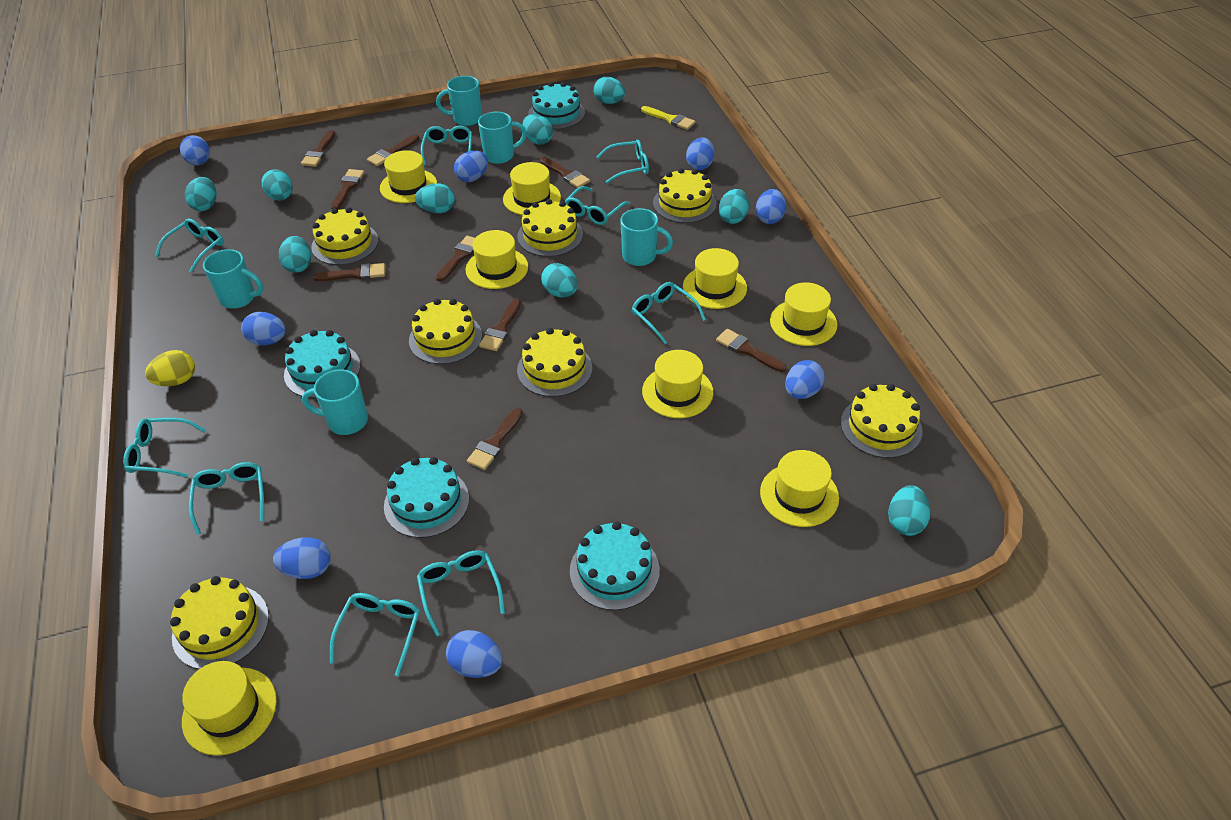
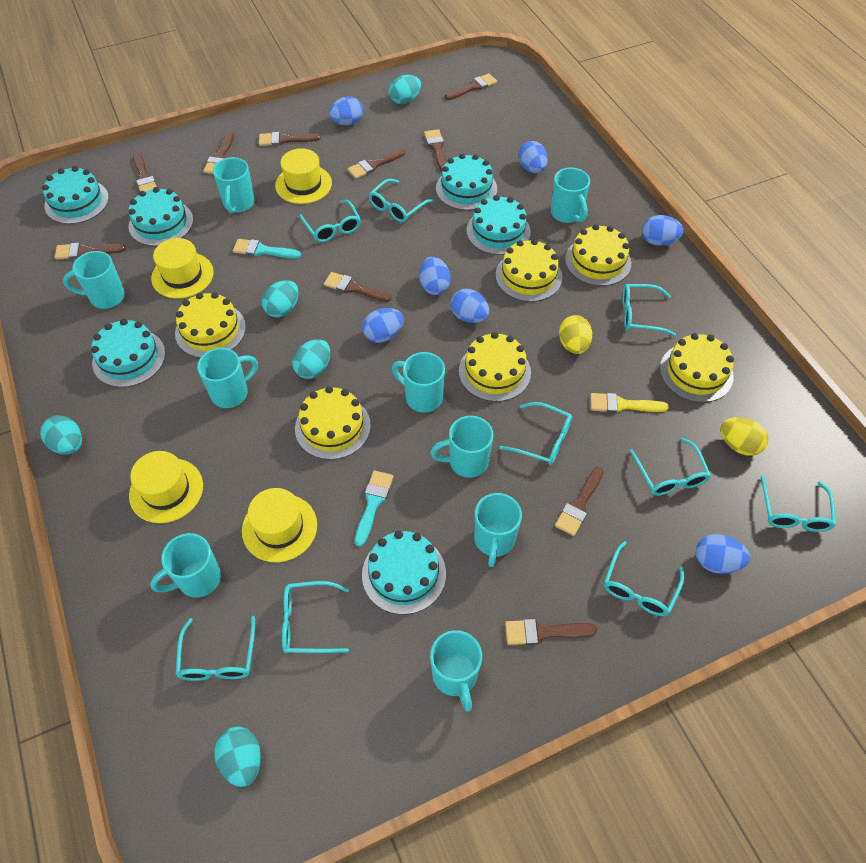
blue egg: [180,135,210,166] [241,312,286,345] [273,537,331,579] [446,630,502,678] [454,151,488,182] [686,137,714,170] [756,189,786,224] [785,360,825,399] = 8 -> [329,96,363,125] [362,308,404,343] [419,256,451,295] [450,289,490,323] [518,141,548,173] [642,215,684,246] [696,534,750,574] = 7
brown brush: [301,130,335,167] [313,263,385,281] [331,169,364,210] [367,134,420,166] [436,236,475,282] [467,408,523,470] [479,299,521,351] [540,157,590,188] [716,329,786,372] = 9 -> [55,243,126,259] [133,153,157,191] [203,132,234,174] [259,132,321,146] [324,272,392,302] [348,149,405,179] [424,129,447,172] [445,73,497,100] [505,619,597,645] [555,467,604,536] = 10
turquoise brush: none = 0 -> [233,239,301,259] [355,470,393,547] = 2
turquoise cake: [284,330,360,398] [384,457,469,538] [528,82,585,129] [570,521,660,610] = 4 -> [42,166,109,224] [91,319,166,387] [128,187,193,246] [362,530,446,615] [436,153,497,210] [467,195,531,255] = 6
turquoise egg: [185,177,217,211] [262,169,292,200] [279,236,311,273] [415,183,455,213] [522,114,553,144] [541,263,578,297] [593,77,625,104] [719,189,749,224] [888,485,931,536] = 9 -> [40,415,82,455] [214,727,261,787] [262,280,299,317] [292,339,331,379] [389,75,421,104] = 5
turquoise mug: [203,249,263,309] [302,369,368,435] [436,76,482,126] [478,112,527,164] [620,208,673,266] = 5 -> [63,251,125,309] [150,533,221,598] [197,348,258,408] [213,157,255,213] [392,352,445,413] [430,416,494,478] [430,630,482,712] [474,493,522,567] [551,167,590,223] = 9
yellow cake: [170,576,269,669] [311,207,378,265] [409,299,482,364] [517,199,583,257] [517,328,592,397] [653,168,717,223] [841,384,923,458] = 7 -> [175,292,246,358] [295,386,371,460] [459,332,531,402] [496,239,562,302] [565,224,631,286] [660,333,734,402] = 6
yellow egg: [145,350,195,386] = 1 -> [559,315,592,354] [720,417,768,456] = 2
yellow hat: [182,661,277,756] [380,150,437,203] [466,230,528,289] [503,162,561,215] [642,350,713,418] [683,248,747,309] [760,450,839,527] [770,282,837,346] = 8 -> [129,451,203,523] [151,238,214,299] [242,488,317,562] [275,148,332,204] = 4

